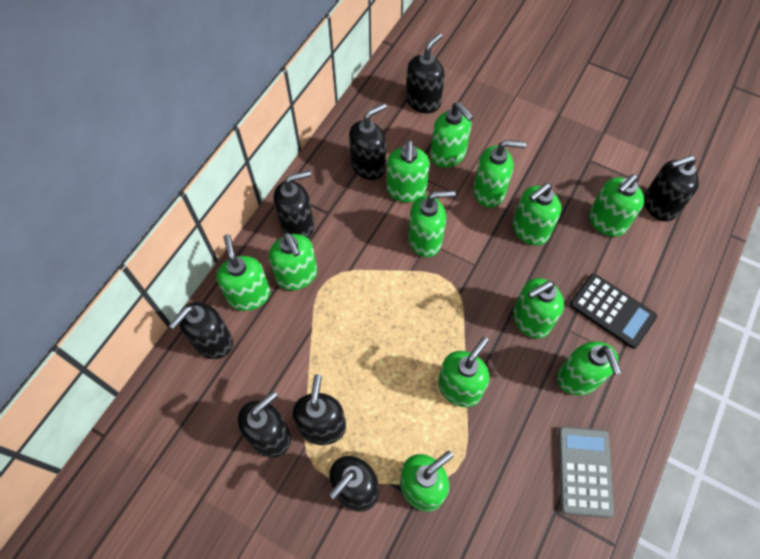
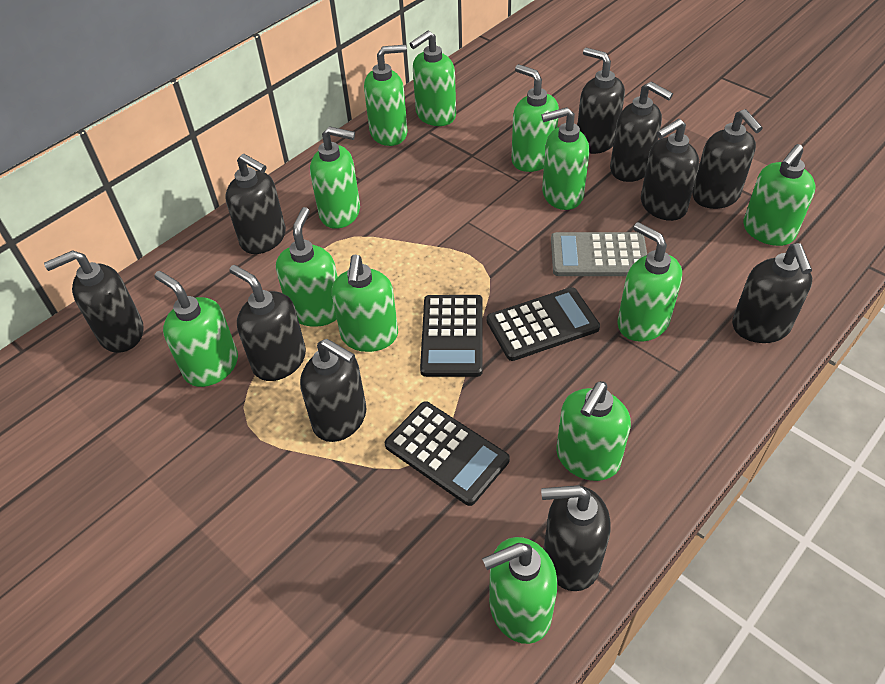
black calculator: [570,273,657,349] = 1 -> [385,401,510,506] [420,295,483,377] [487,287,600,361] = 3
black soap dispenser: [169,302,233,359] [238,391,291,457] [273,170,314,238] [292,374,346,445] [329,456,379,512] [349,103,387,180] [406,33,445,113] [644,155,699,221] = 8 -> [44,250,144,353] [225,154,286,254] [229,265,306,381] [300,339,366,442] [541,485,611,591] [577,48,625,154] [610,82,673,182] [641,119,699,221] [692,109,763,209] [732,243,812,343] = 10

